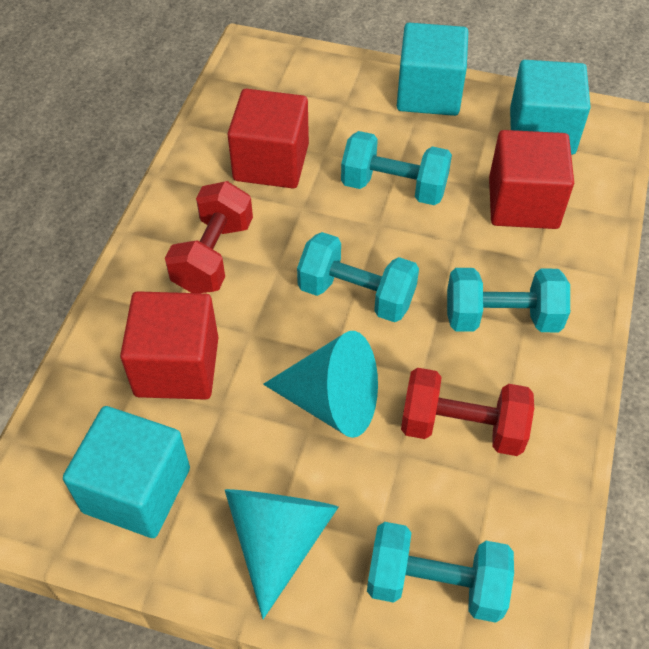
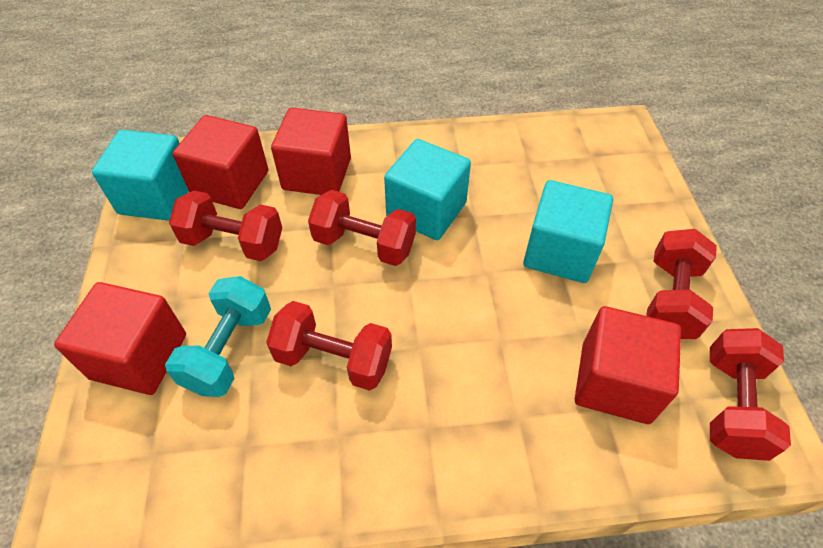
red cube: [120,291,218,400] [228,89,309,188] [489,130,574,229] = 3 -> [54,282,186,395] [173,115,268,209] [271,108,351,195] [575,306,681,424] = 4
red dumbbell: [165,181,253,293] [401,368,534,456] = 2 -> [169,191,282,261] [266,301,392,391] [308,190,416,266] [646,229,717,339] [710,328,791,461] = 5
turquoise cone: [225,489,339,619] [263,331,378,438] = 2 -> none = 0
turquoise dumbbell: [297,232,419,322] [341,131,452,205] [367,522,514,623] [447,268,570,332] = 4 -> [165,276,271,397] = 1

